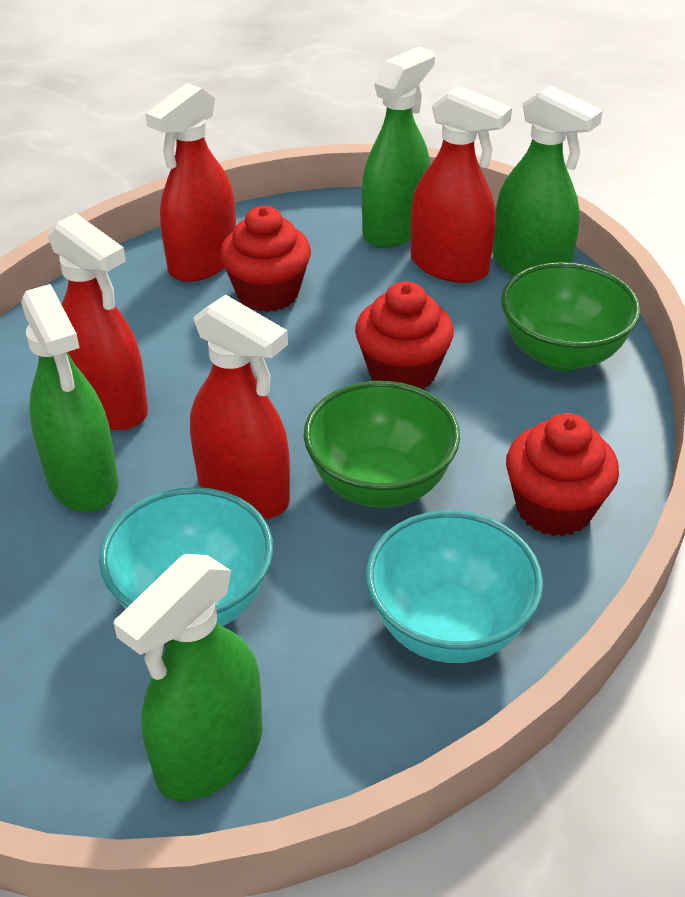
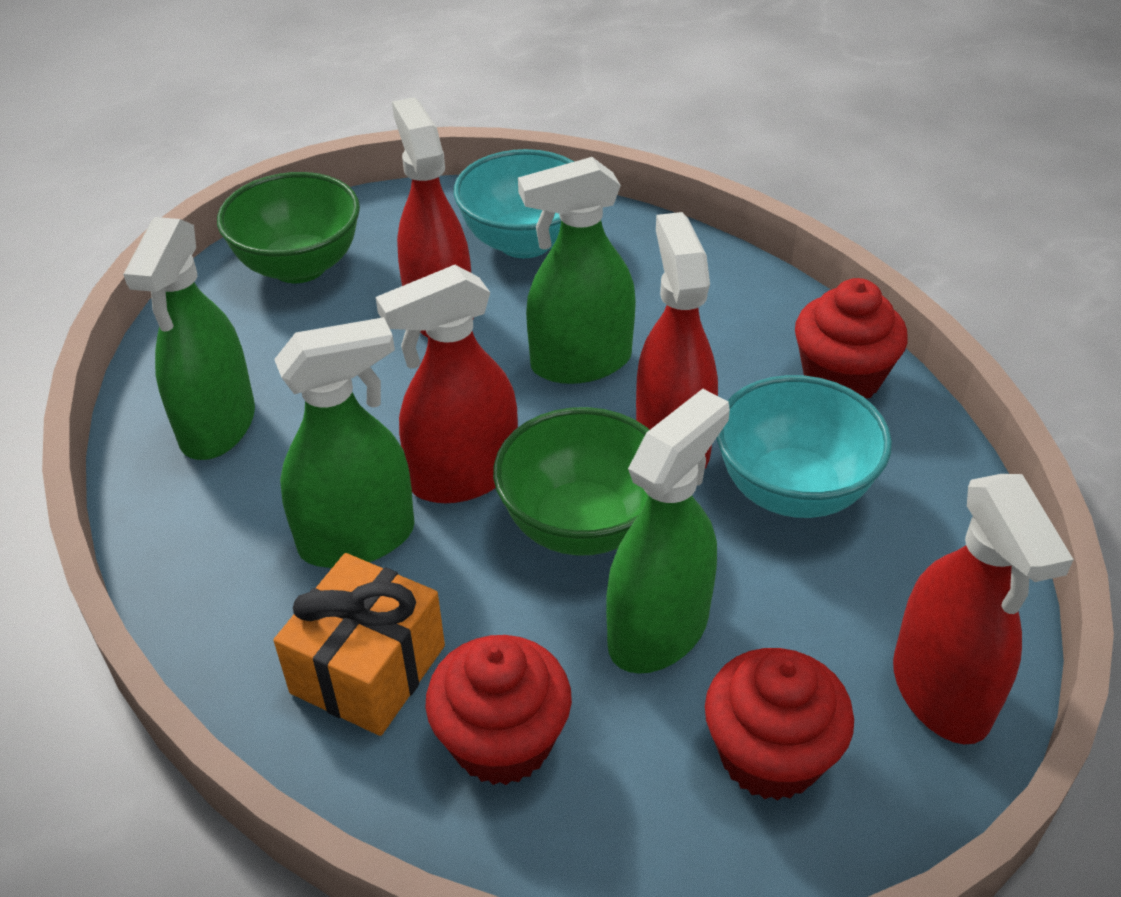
orange gift: none = 0 -> [273,553,445,736] = 1

